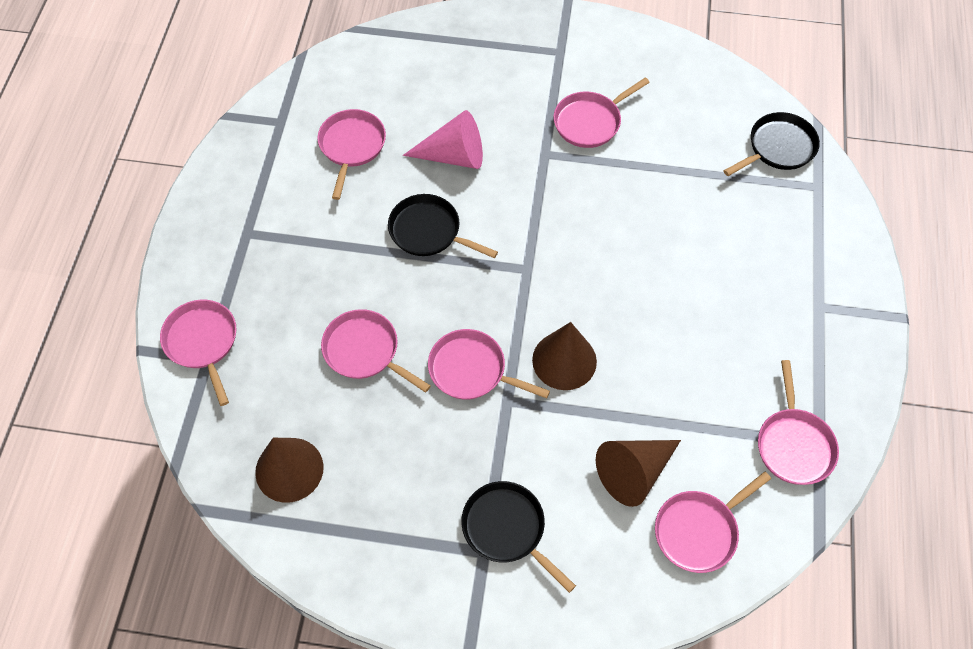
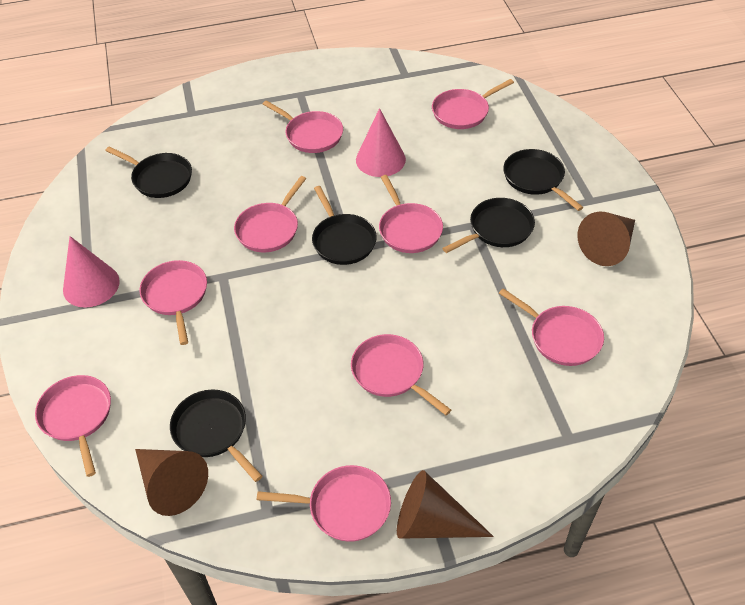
black pan: [388,194,498,258] [461,481,576,593] [723,112,820,176] = 3 -> [105,146,192,198] [170,389,262,482] [312,186,377,265] [442,198,535,253] [503,149,583,211] = 5
pink cone: [403,110,483,169] = 1 -> [63,236,120,308] [356,108,406,177] = 2
pink pan: [160,300,237,406] [317,109,386,200] [321,309,431,392] [428,329,550,400] [554,77,650,148] [655,472,771,573] [758,360,839,485] = 7 -> [35,375,111,477] [139,260,207,345] [234,176,306,252] [257,465,391,542] [263,100,343,153] [351,334,451,415] [379,175,443,253] [432,79,514,129] [499,288,604,366] = 9

